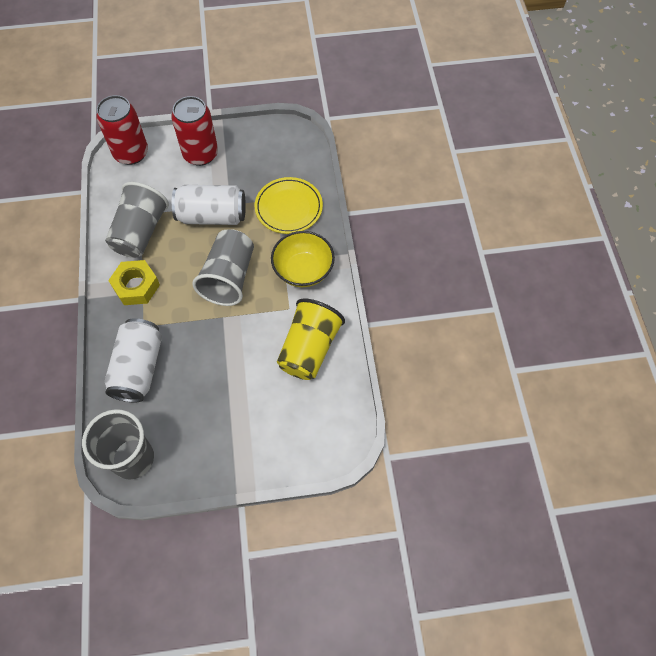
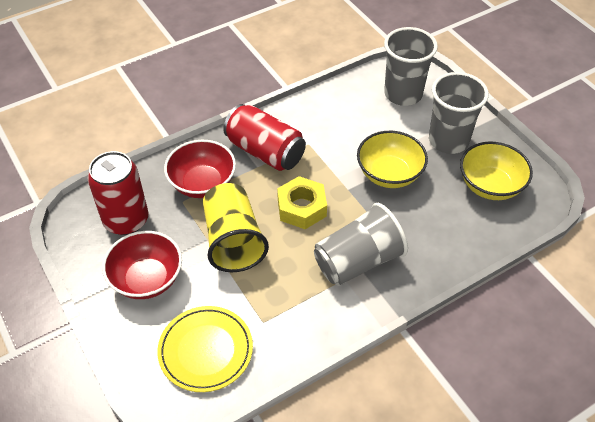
red bowl: none = 0 -> [102,231,182,299] [164,140,236,198] = 2
white can: [105,318,162,403] [172,185,246,225] = 2 -> none = 0
yellow bowl: [271,231,335,287] = 1 -> [357,131,428,188] [460,142,533,200] = 2

